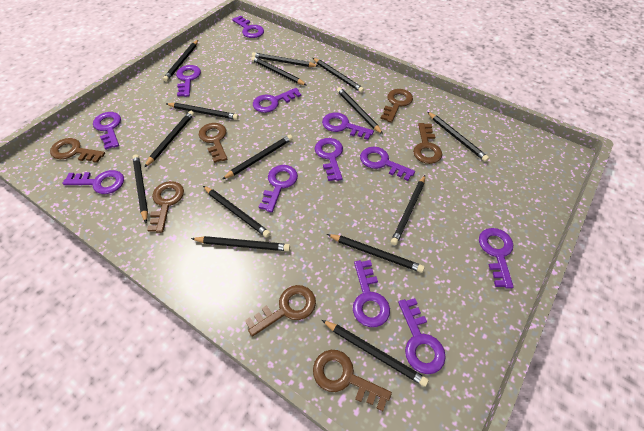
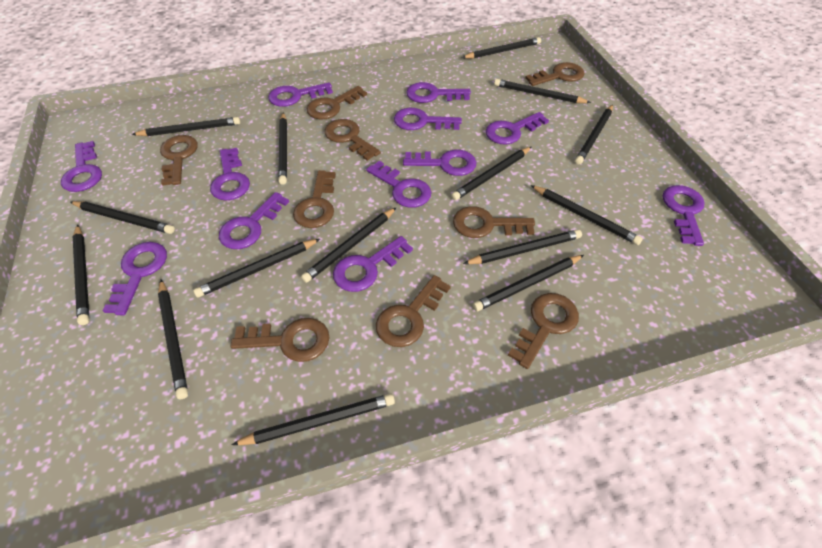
brown key: [50,138,105,163] [147,181,184,233] [199,123,227,163] [245,285,316,337] [313,350,392,411] [381,89,413,123] [413,123,442,164] = 7 -> [160,135,198,186] [231,318,329,362] [293,170,336,228] [307,86,367,120] [325,119,381,161] [376,275,451,347] [453,206,535,238] [508,293,579,369] [525,62,585,86] = 9

